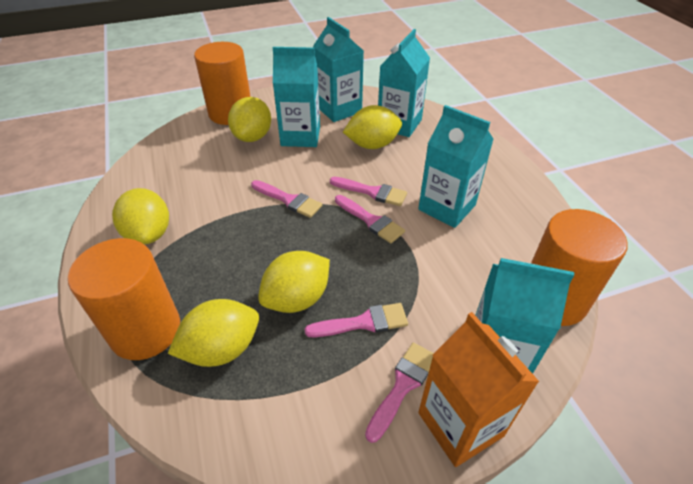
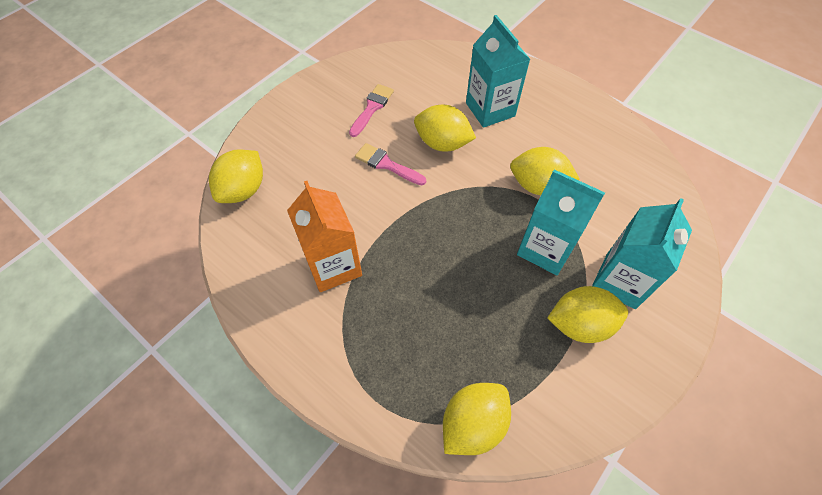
orange cylinder: [68,238,180,360] [194,42,251,125] [531,209,628,326] = 3 -> none = 0
pink brush: [251,180,322,218] [305,303,408,337] [330,177,407,206] [335,195,405,243] [365,342,434,443] = 5 -> [349,84,394,137] [355,143,426,185] = 2
turquoise carton: [273,47,320,147] [313,17,364,122] [378,29,430,137] [418,105,494,228] [475,258,574,374] = 5 -> [466,15,531,128] [517,169,605,275] [592,198,692,309] = 3

